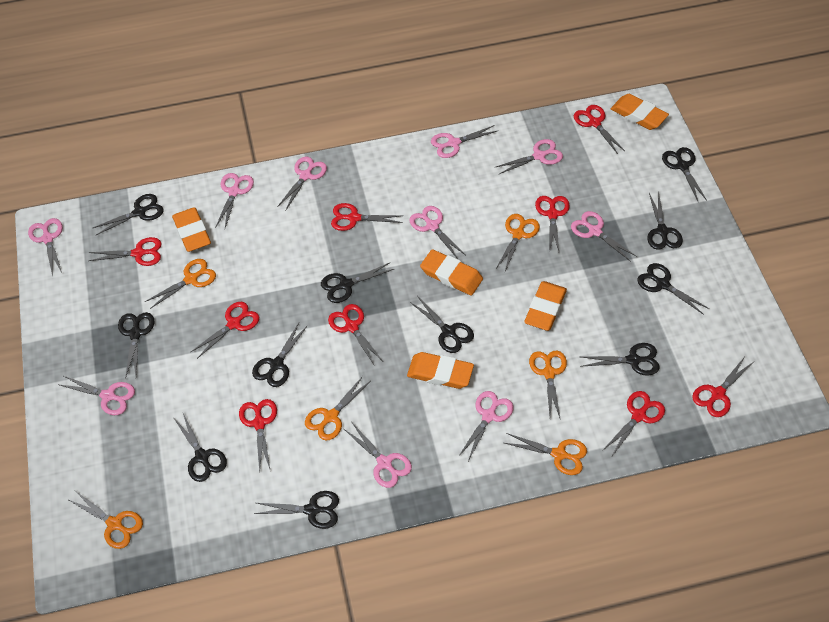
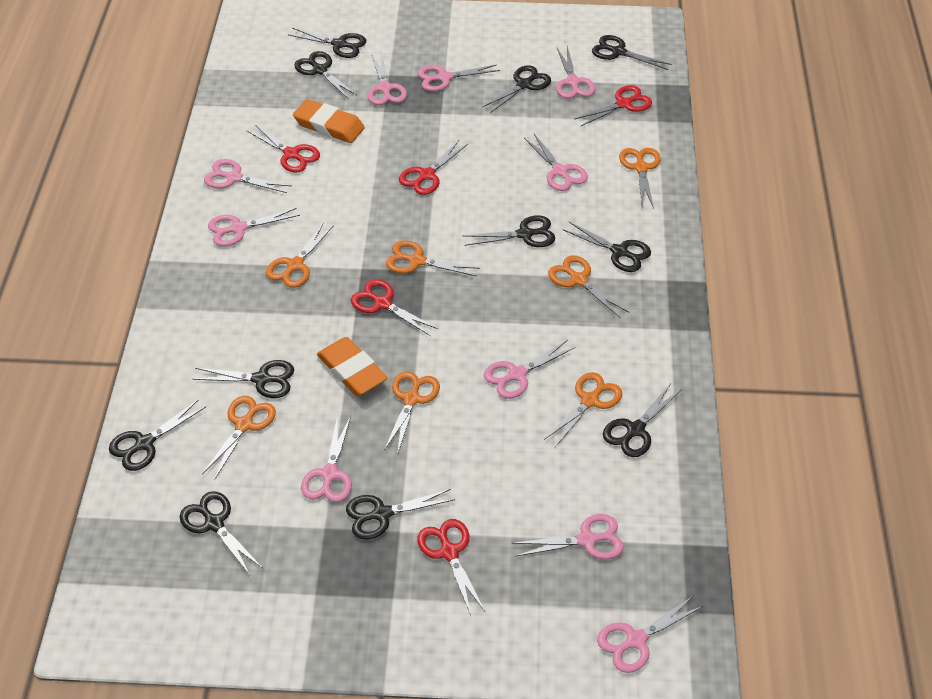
orange eraser: [172,207,211,252] [407,352,474,389] [420,249,483,296] [524,281,567,331] [611,94,669,130] = 5 -> [293,99,365,143] [317,337,387,396] = 2
orange scissors: [67,492,143,549] [145,259,216,309] [305,376,370,441] [496,214,540,272] [505,433,587,475] [529,351,567,420] = 6 -> [202,396,276,480] [266,222,334,288] [384,371,440,455] [386,240,480,276] [544,372,622,447] [548,255,629,318] [619,148,661,209] = 7
red scissors: [89,237,162,266] [191,302,259,359] [239,399,277,473] [328,304,383,365] [331,203,404,231] [535,196,570,251] [574,105,625,154] [603,391,665,456] [692,358,753,417] = 9 -> [246,125,320,173] [351,279,438,336] [399,141,468,195] [417,519,485,615] [574,85,652,126] = 5

